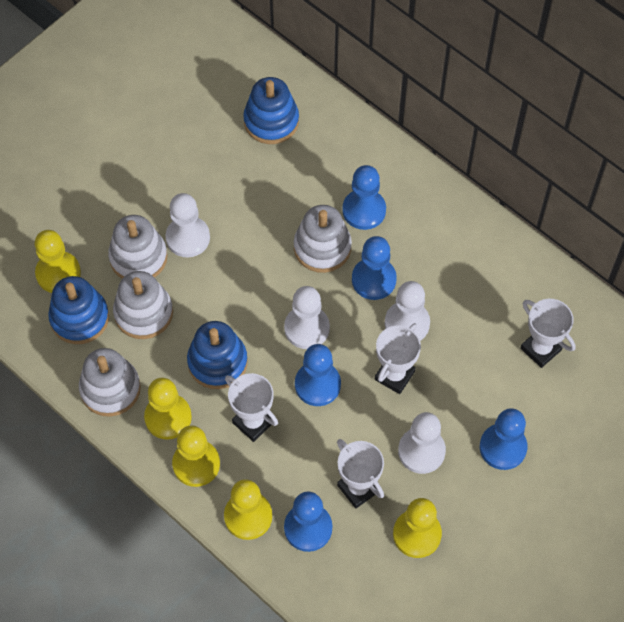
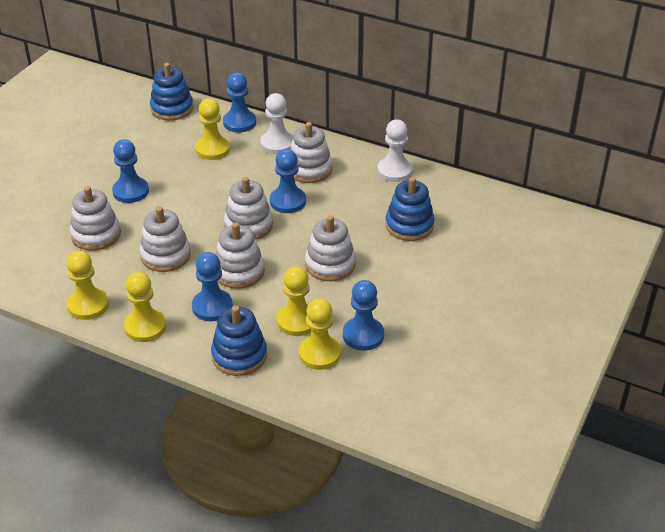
white pawn: [166,193,210,257] [284,286,330,349] [385,281,430,341] [398,412,446,474] = 4 -> [260,93,293,154] [377,119,413,182] = 2
white stacking toy: [79,348,141,416] [108,215,167,279] [113,271,173,339] [294,205,352,273] = 4 -> [70,186,121,251] [139,206,191,272] [215,222,265,289] [224,177,273,240] [290,122,332,183] [305,215,356,281] = 6
white trophy: [225,373,278,442] [337,439,384,508] [375,323,421,394] [520,299,576,368] = 4 -> none = 0

